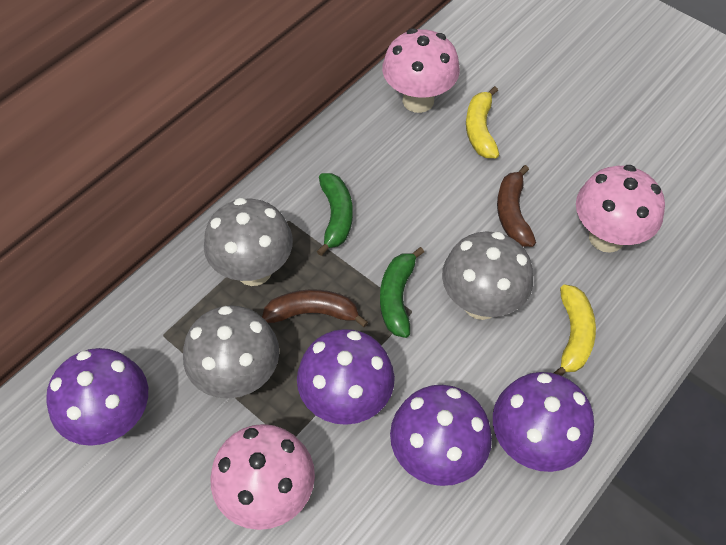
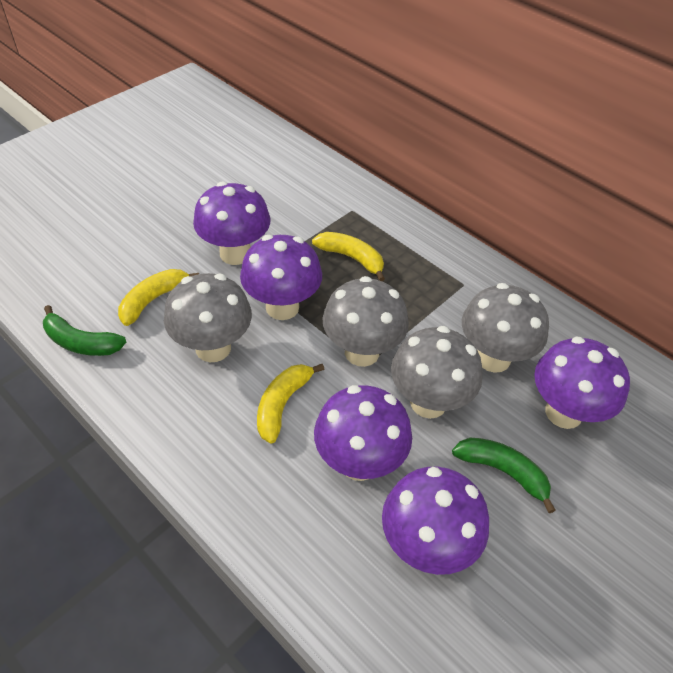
brown banana: [262,289,368,327] [497,165,536,247] = 2 -> none = 0
grey mushroom: [183,306,279,399] [204,198,293,286] [442,231,533,320] = 3 -> [164,273,252,362] [322,276,409,367] [391,326,482,419] [462,283,549,373] = 4
pink mushroom: [211,424,315,530] [382,28,460,113] [576,165,665,253] = 3 -> none = 0
purple mushroom: [46,348,148,446] [297,329,395,425] [390,385,492,486] [493,372,594,472] = 4 -> [193,182,270,265] [240,235,322,320] [314,385,412,481] [382,466,489,575] [534,336,630,429] = 5
yellow banana: [466,86,499,158] [554,284,596,376] = 2 -> [118,269,199,326] [257,364,325,443] [312,232,385,281] = 3

